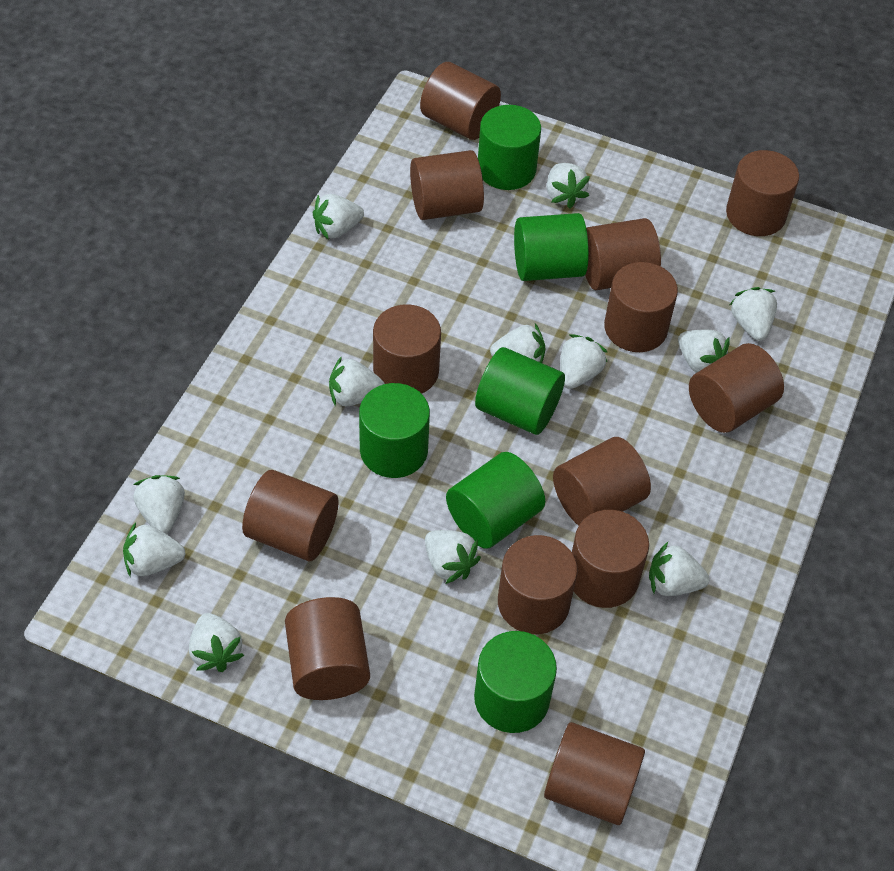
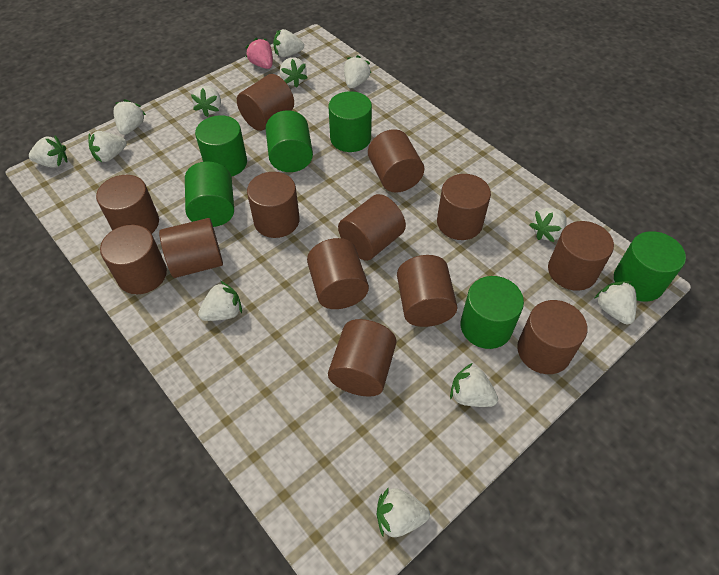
pink strawberry: none = 0 -> [245,38,273,69] = 1

